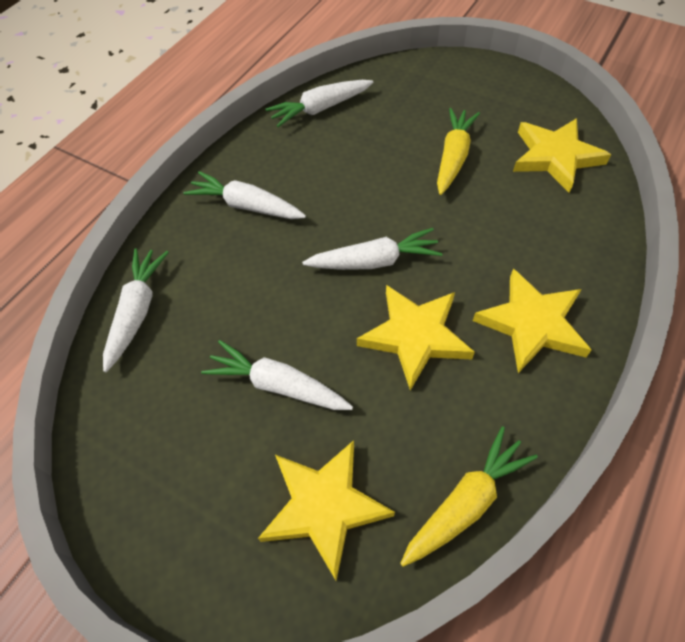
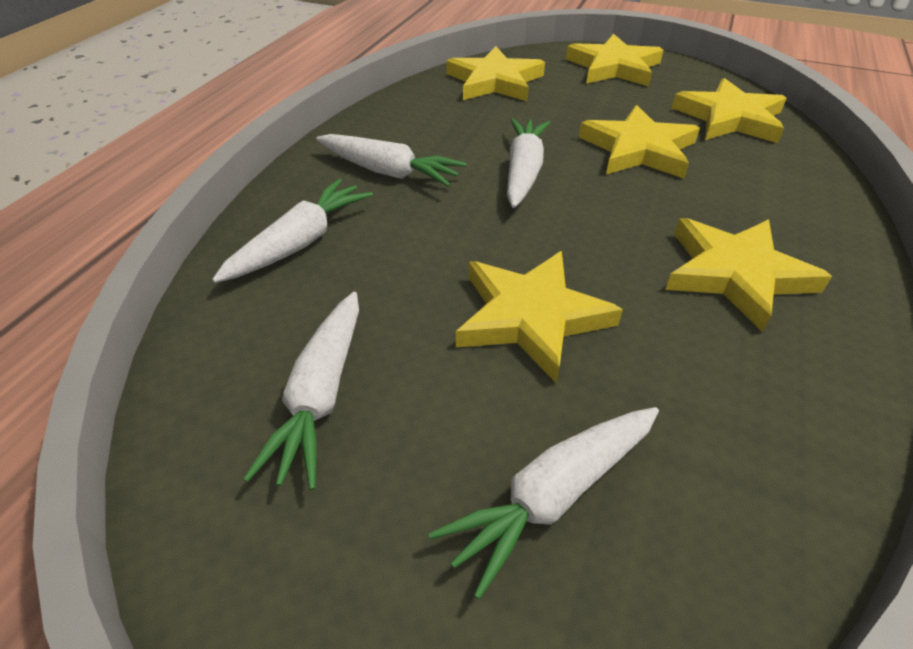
yellow carrot: [400,426,538,567] [437,108,480,195] = 2 -> none = 0
yellow star: [258,440,395,581] [357,285,475,390] [473,269,591,373] [513,118,611,193] = 4 -> [446,46,545,101] [456,251,623,383] [566,34,663,86] [579,105,700,178] [665,218,832,332] [672,78,787,143] = 6

